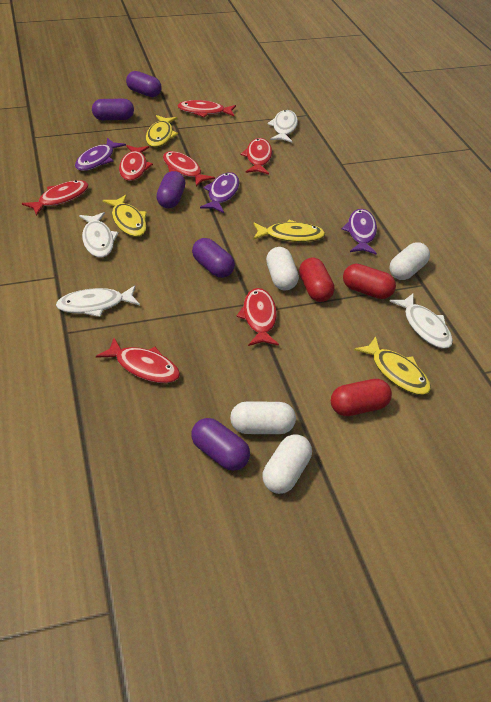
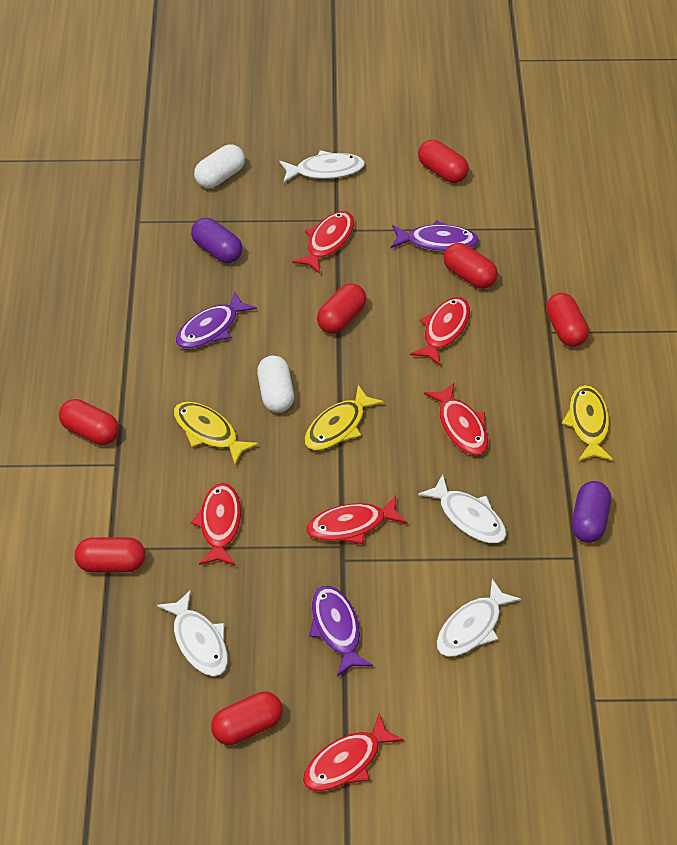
purple capsule: [92,99,134,120] [126,71,162,97] [156,171,186,208] [191,418,250,471] [192,238,235,278] = 5 -> [191,218,243,263] [572,481,611,543] = 2
red capsule: [299,258,334,302] [331,379,392,416] [343,264,396,299] = 3 -> [59,399,119,445] [75,537,145,573] [211,691,283,745] [317,283,367,334] [418,140,469,183] [443,243,498,289] [546,293,589,347] = 7
red fish: [22,180,88,216] [96,338,180,383] [119,145,153,181] [163,151,215,186] [177,100,236,117] [236,288,279,346] [240,138,272,174] = 7 -> [191,483,241,566] [292,211,354,274] [303,713,404,791] [306,495,407,544] [410,297,470,366] [424,382,488,455] = 6
white capsule: [230,401,296,434] [262,434,312,494] [266,247,299,290] [389,242,430,280] = 4 -> [194,144,245,188] [257,355,294,413] = 2
yellow fish: [103,195,147,237] [146,115,178,147] [253,220,325,242] [354,336,431,395] = 4 -> [174,402,258,465] [304,385,384,450] [562,385,613,461] = 3

